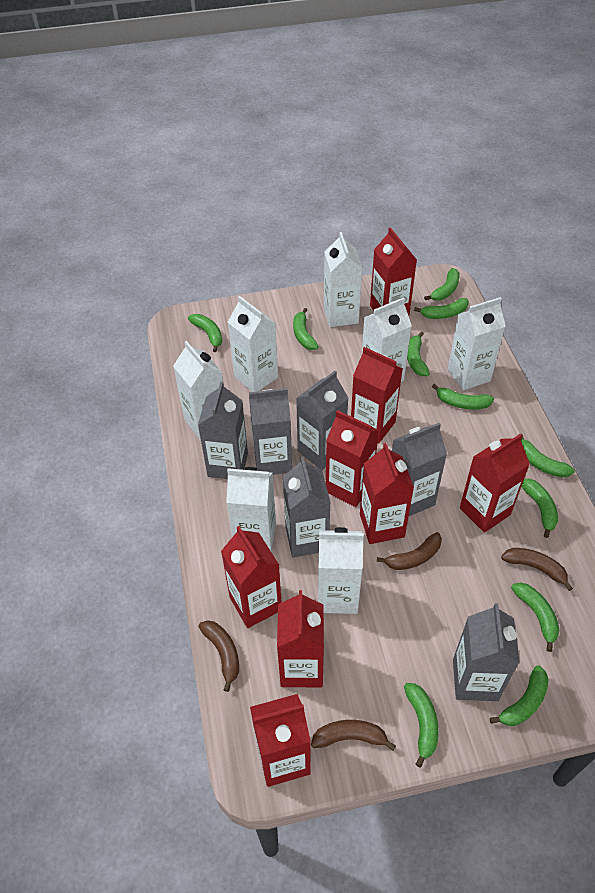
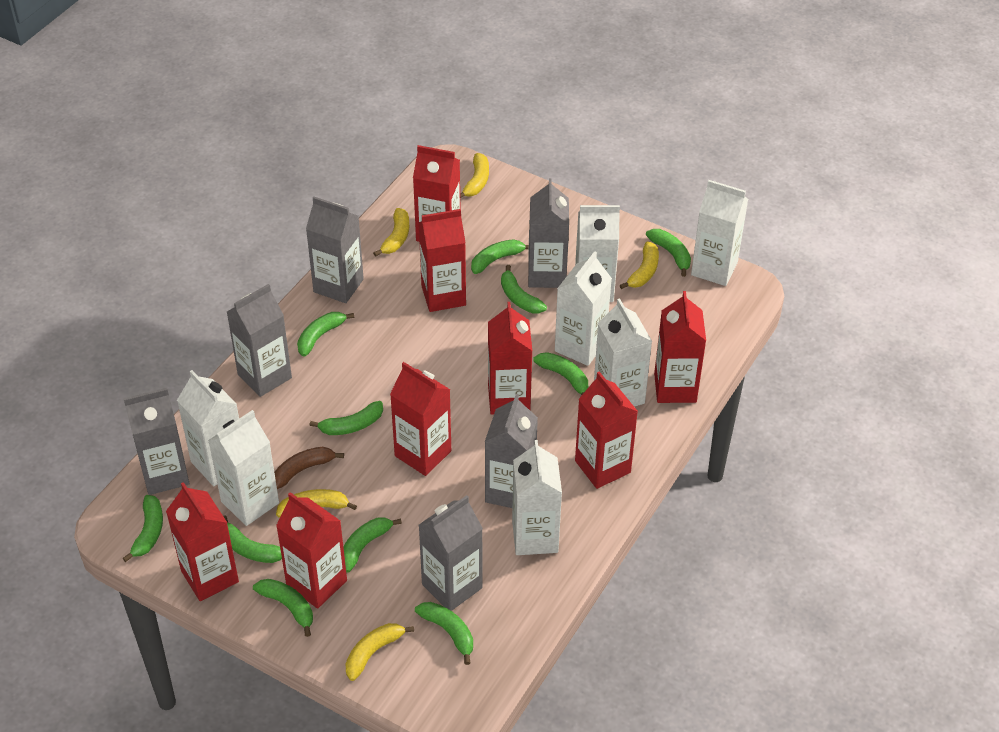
brown banana: [198,620,239,692] [311,720,396,751] [377,532,442,570] [501,548,573,591] = 4 -> [274,447,344,489] = 1
yellow banana: none = 0 -> [276,489,357,517] [345,623,414,681] [373,208,409,257] [460,153,489,198] [620,241,659,289] = 5

